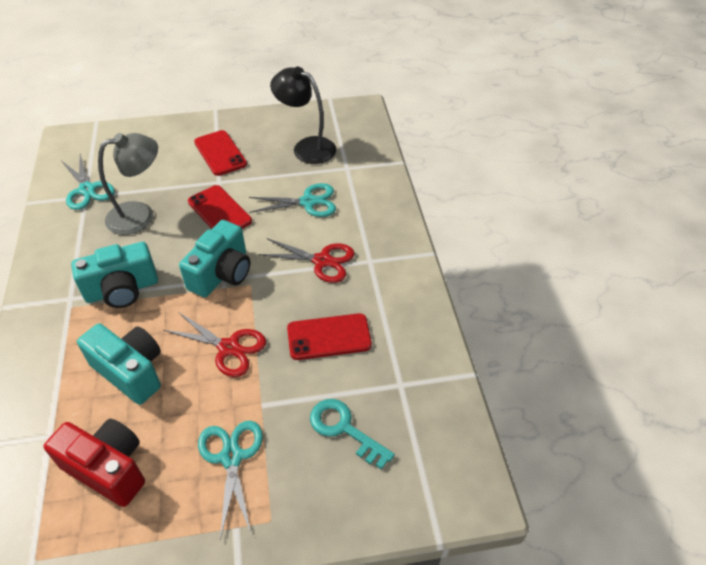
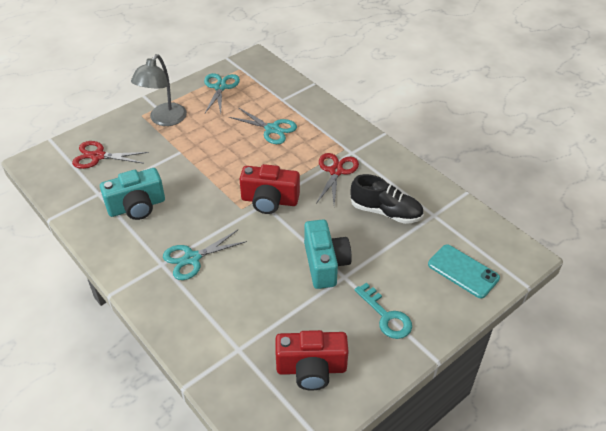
black lamp: [270,67,336,164] = 1 -> none = 0
black shoe: none = 0 -> [350,174,424,224] = 1
red camera: [44,419,145,507] = 1 -> [240,164,300,214] [275,330,349,391] = 2
red phone: [188,185,252,229] [194,130,247,176] [287,313,372,360] = 3 -> none = 0
turquoise camera: [71,242,158,308] [77,323,161,405] [179,220,250,297] = 3 -> [100,168,165,220] [304,219,352,289] = 2
turquoise phone: none = 0 -> [428,244,500,299] = 1

